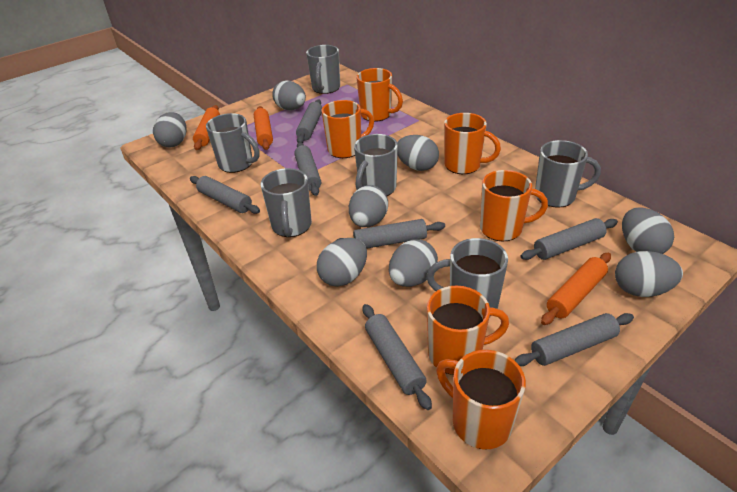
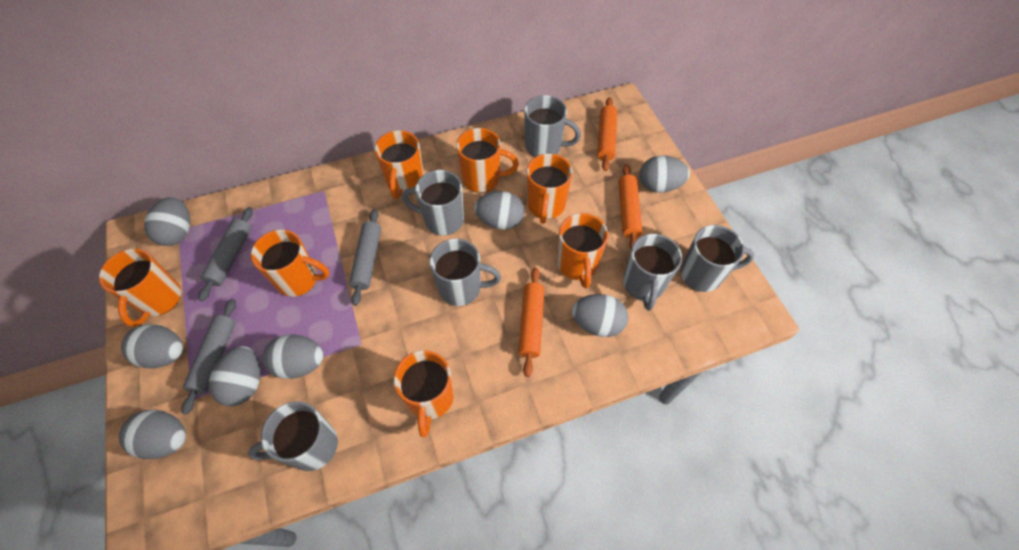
grey rolling pin: [190,176,260,214] [294,142,321,196] [296,100,322,143] [335,219,445,249] [363,304,432,410] [514,313,634,366] [521,218,618,260] = 7 -> [181,299,236,415] [198,207,253,301] [349,209,381,306] = 3
orange mug: [321,100,374,158] [356,68,403,122] [427,286,509,375] [436,350,526,449] [444,113,501,174] [480,170,548,241] = 6 -> [99,249,181,327] [251,229,330,297] [375,130,424,199] [394,350,454,437] [456,128,519,193] [526,154,572,224] [557,213,608,289] = 7

